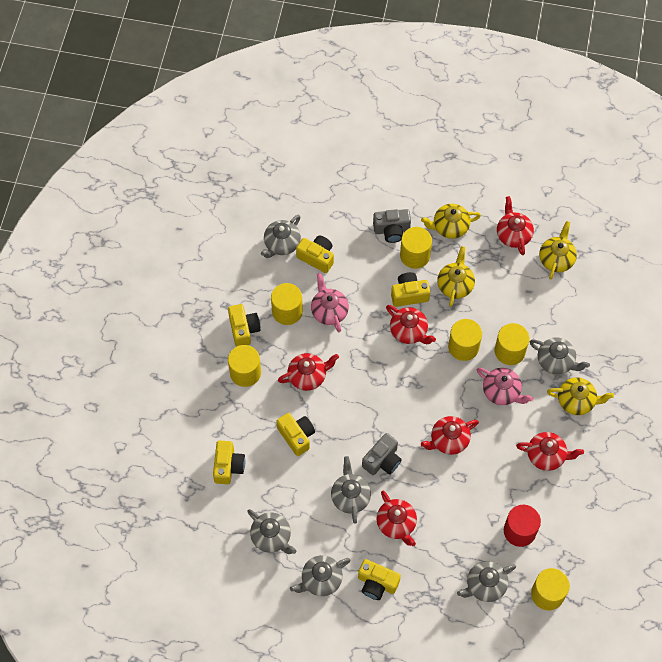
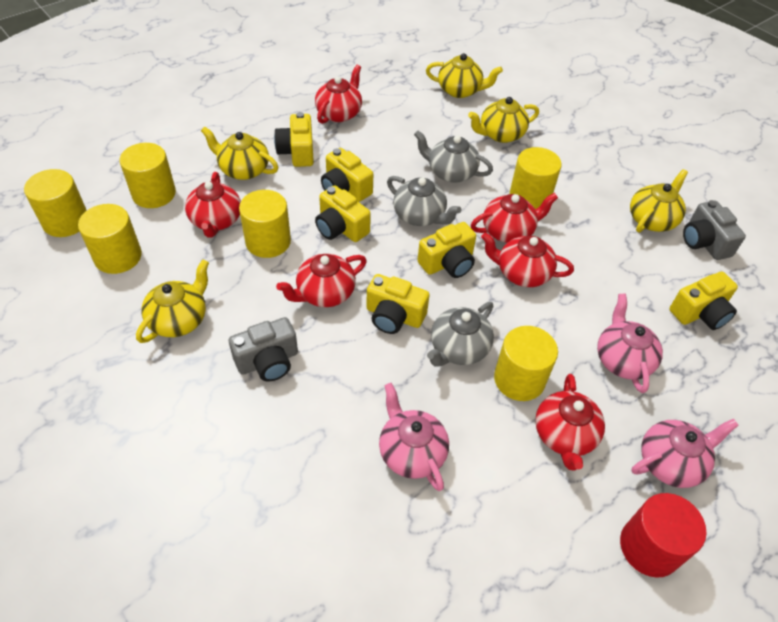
grey teapot: [247,509,296,554] [261,215,301,258] [290,555,350,596] [331,456,371,524] [457,561,516,602] [530,337,590,375] = 6 -> [387,176,461,226] [414,131,493,183] [427,302,494,367] = 3
pink teapot: [311,273,349,332] [477,367,533,405] = 2 -> [379,383,449,491] [597,294,663,393] [632,419,739,488] = 3
yellow teapot: [421,204,481,239] [437,246,475,307] [539,221,577,280] [547,378,614,415] = 4 -> [136,259,209,343] [201,127,278,180] [426,53,503,98] [468,97,539,143] [630,169,688,232] = 5

